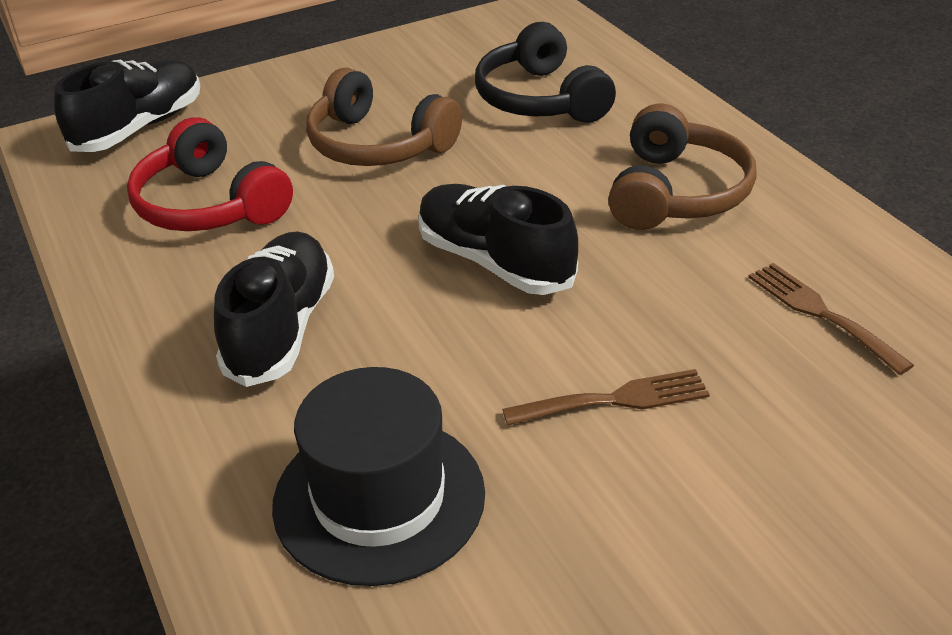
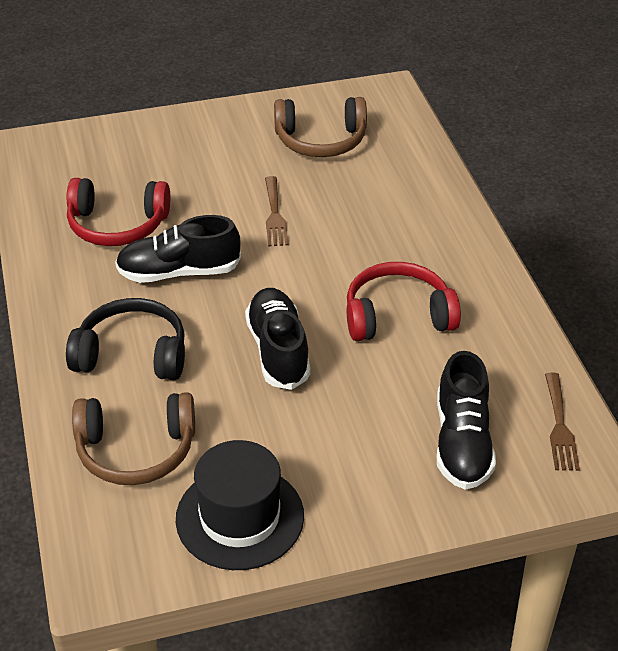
red headphones: [127,117,293,231] = 1 -> [67,178,170,246] [347,262,461,341] = 2

